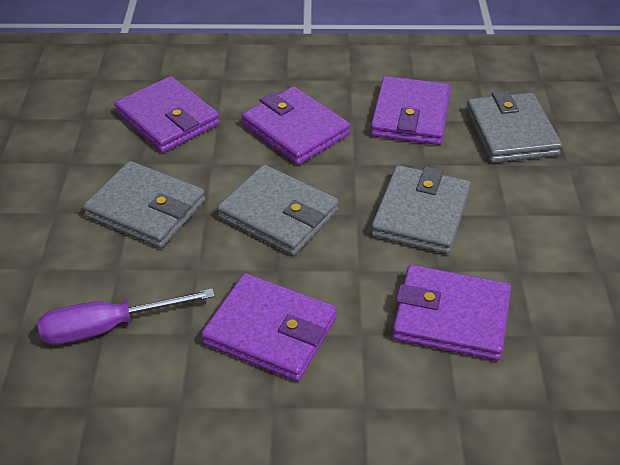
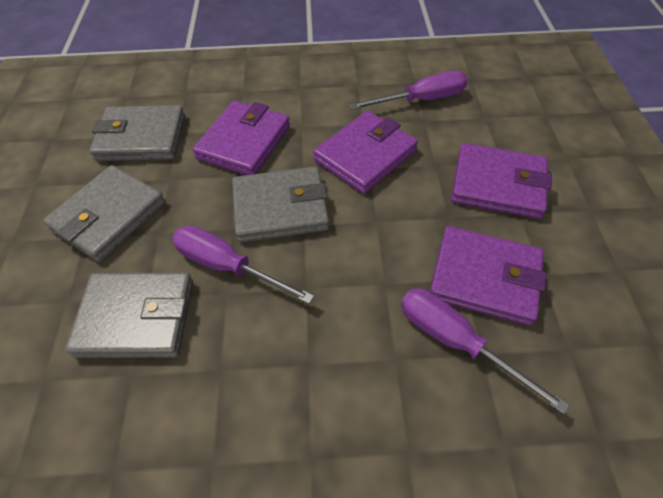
purple screwdriver: [37,288,215,345] = 1 -> [172,225,314,304] [349,71,467,110] [401,288,569,414] = 3
purple wallet: [114,76,220,153] [201,273,337,382] [242,86,350,165] [370,76,451,145] [392,265,511,361] = 5 -> [193,101,290,175] [313,111,418,194] [429,226,547,326] [451,143,552,219] = 4

